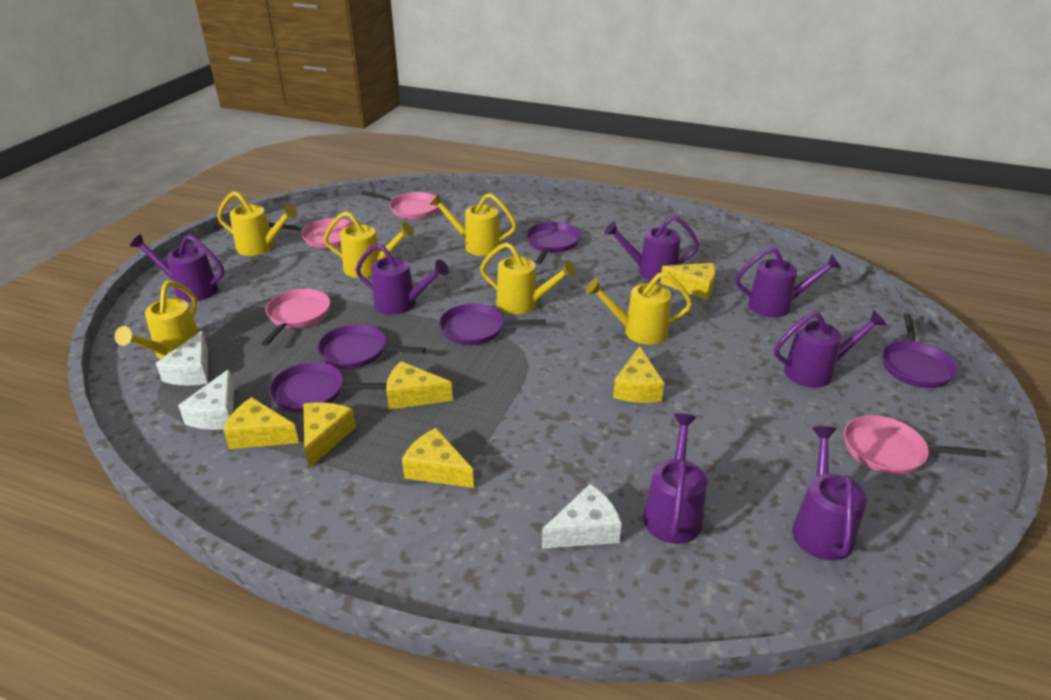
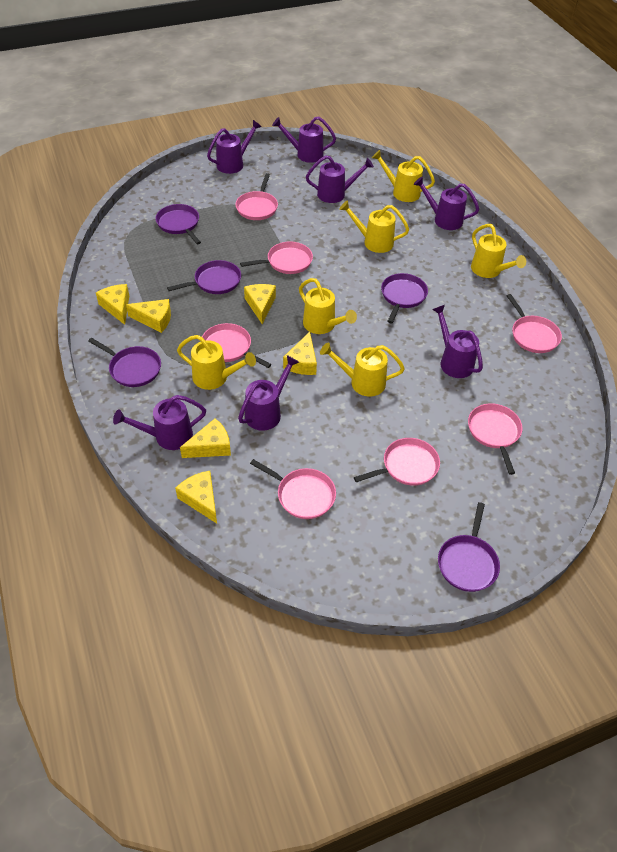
pink pan: [261,289,330,346] [269,218,355,248] [362,191,439,219] [844,415,986,475] = 4 -> [202,323,272,368] [236,173,278,220] [240,242,313,274] [250,459,336,519] [354,438,440,486] [468,403,522,475] [507,294,562,353] = 7
white cheese: [156,331,208,386] [178,369,234,430] [542,484,622,549] = 3 -> none = 0

